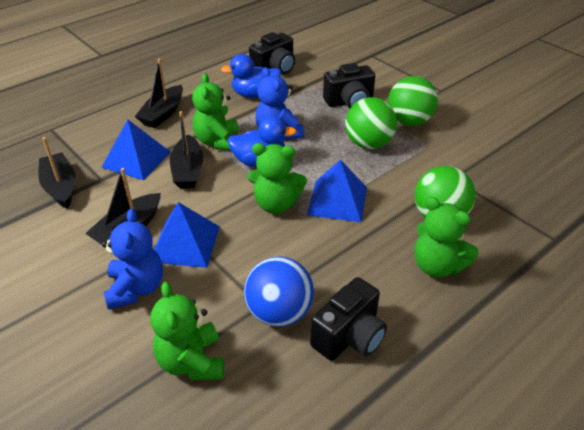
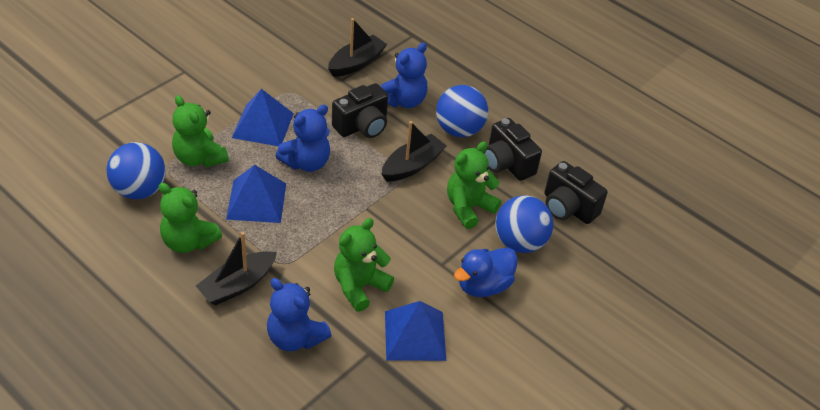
black boat: [38,137,76,209] [85,168,161,248] [135,59,183,128] [170,111,204,189] = 4 -> [196,232,277,305] [328,18,387,77] [382,121,447,182] = 3
blue ball: [244,256,314,327] = 1 -> [107,142,166,199] [436,85,488,137] [495,195,553,253] = 3
blue duck: [221,54,281,98] [227,116,297,167] = 2 -> [454,248,518,297] = 1
blue teddy bear: [102,209,163,310] [255,67,304,140] = 2 -> [267,278,332,351] [276,104,330,172] [381,42,427,108] = 3
green ball: [345,97,397,149] [388,76,438,126] [415,166,476,218] = 3 -> none = 0

